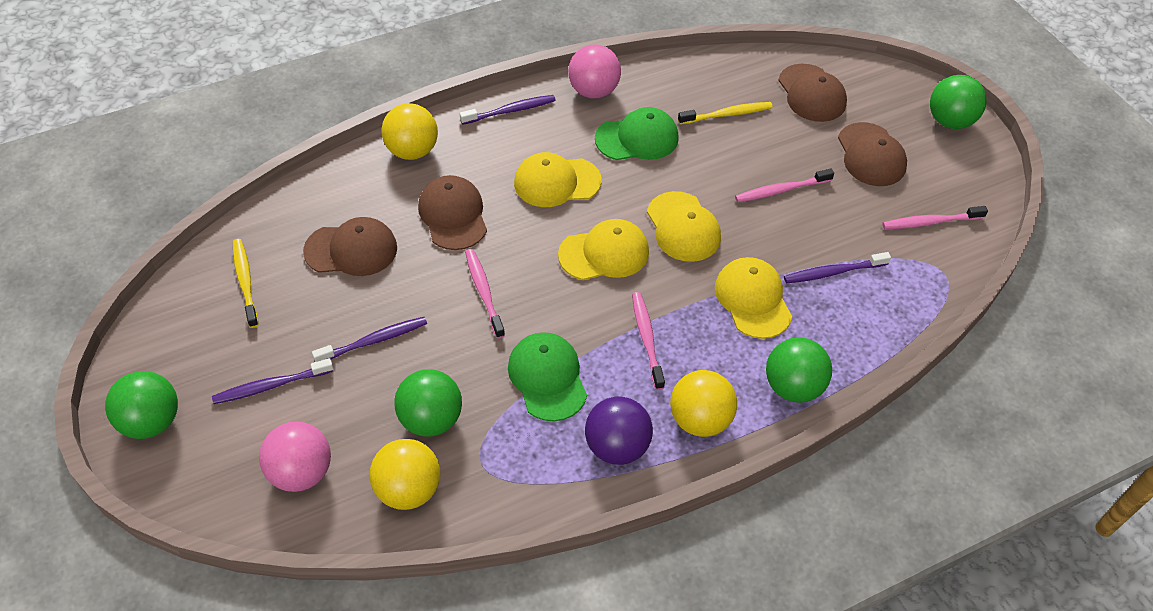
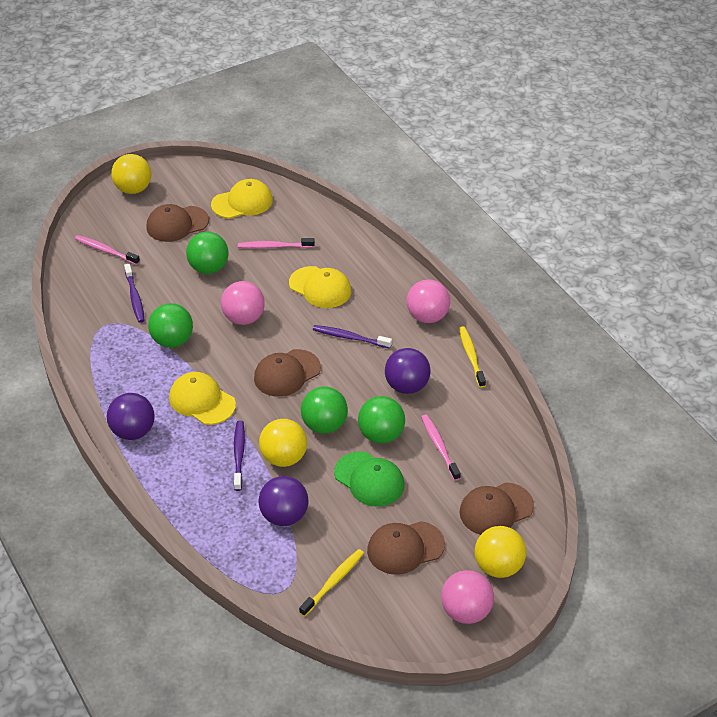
green cap: [508,332,587,421] [595,107,679,160] = 2 -> [334,451,404,507] = 1
pink ball: [259,421,331,492] [568,44,621,99] = 2 -> [221,281,265,325] [407,279,450,323] [441,570,494,624] = 3
pink toothbrush: [465,249,505,339] [632,292,665,390] [735,169,834,202] [882,206,988,229] = 4 -> [75,235,140,265] [238,238,315,249] [421,414,461,481] = 3
purple ball: [585,396,653,465] = 1 -> [107,393,155,440] [258,476,309,526] [385,348,431,394] = 3
purple toothbrush: [212,358,334,404] [312,317,427,362] [460,95,556,125] [784,252,891,283] = 4 -> [124,264,145,323] [234,421,245,491] [313,325,392,348] = 3
yellow cap: [514,152,601,207] [558,219,649,280] [647,191,721,262] [715,257,792,339] = 4 -> [169,372,236,425] [211,179,273,219] [289,266,351,308] = 3

